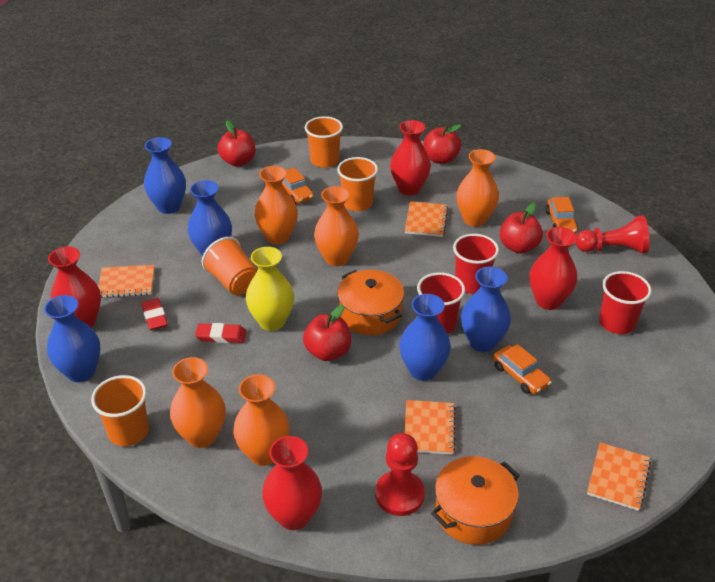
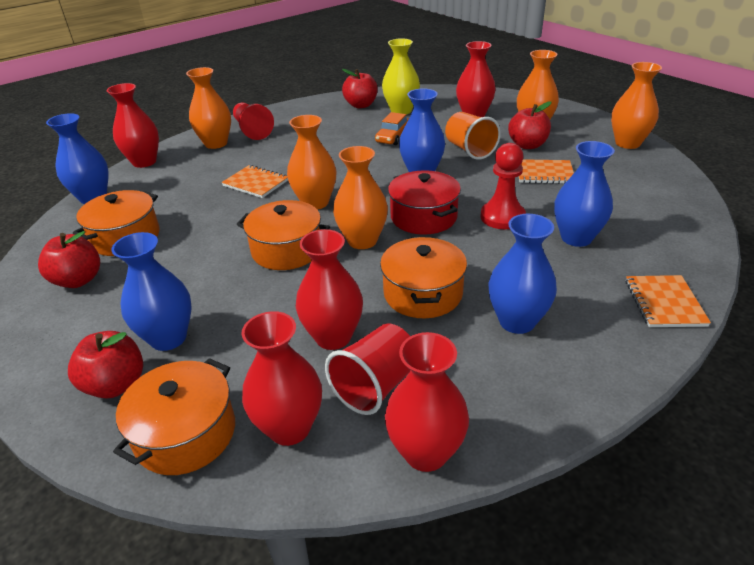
orange car: [282,167,314,204] [493,344,552,394] [546,197,578,234] = 3 -> [375,112,409,145] = 1
orange cup: [91,375,149,446] [202,237,257,295] [305,116,343,168] [337,157,378,211] = 4 -> [445,112,501,160] = 1
orange notebook: [98,265,155,298] [404,400,456,455] [405,201,448,237] [587,442,651,511] = 4 -> [221,165,288,198] [519,159,574,184] [626,275,711,327] = 3
orange pot: [337,270,404,335] [431,456,520,545] = 2 -> [73,190,160,256] [113,358,235,475] [237,200,330,270] [380,237,467,318] = 4
red cup: [417,272,465,334] [453,234,499,294] [599,271,652,334] = 3 -> [325,324,411,415] = 1
red eraser: [141,298,168,330] [195,323,246,343] = 2 -> none = 0
red pot: none = 0 -> [388,170,461,235] = 1
red vase: [48,247,101,327] [262,436,322,530] [390,120,431,195] [529,227,577,310] = 4 -> [107,83,159,168] [241,311,322,446] [296,229,363,350] [385,332,469,472] [456,41,496,117] = 5

